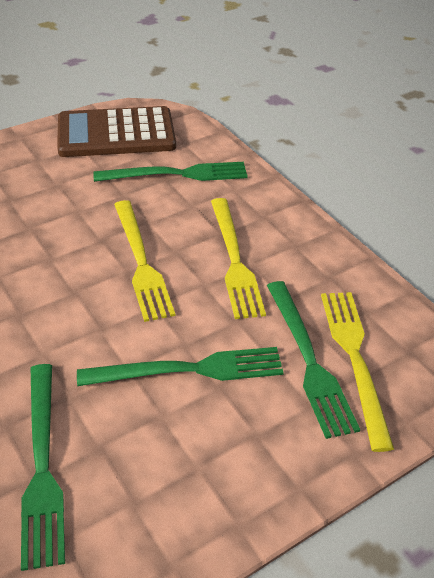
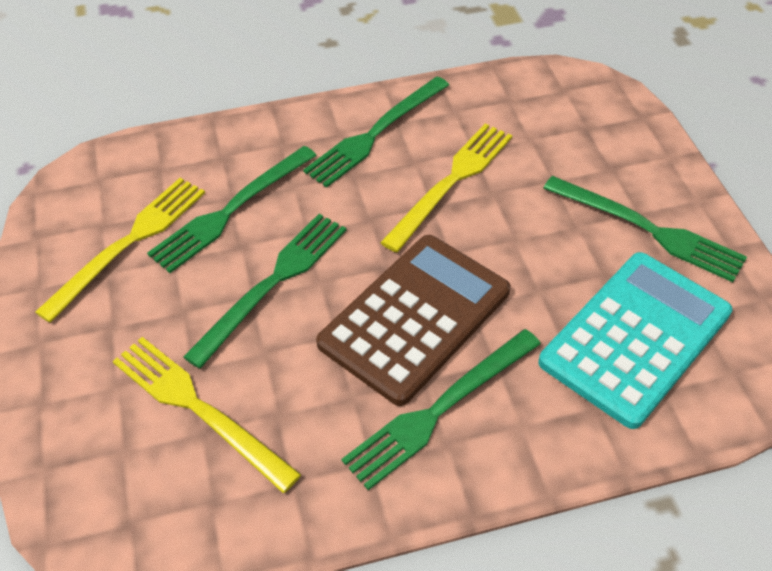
green fork: [21,364,65,571] [77,347,284,386] [93,162,248,182] [267,281,360,439] = 4 -> [147,146,317,273] [183,214,347,369] [303,76,449,188] [341,329,541,490] [543,176,747,282] = 5
turquoise calculator: none = 0 -> [538,252,733,429] = 1

